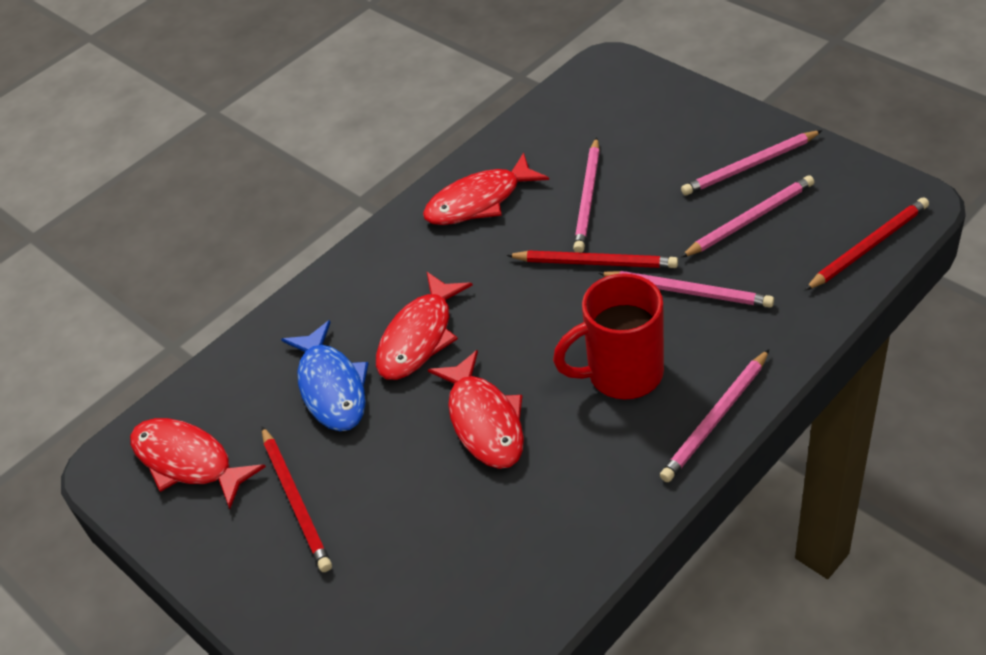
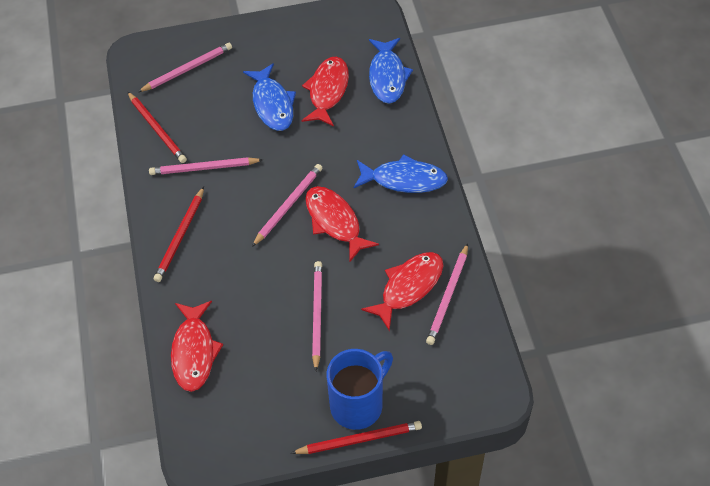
blue fish: [281,320,369,431] = 1 -> [243,63,296,131] [354,154,448,193] [369,38,413,104] = 3
blue mug: none = 0 -> [327,349,393,430] = 1
red mug: [553,273,664,399] = 1 -> none = 0

